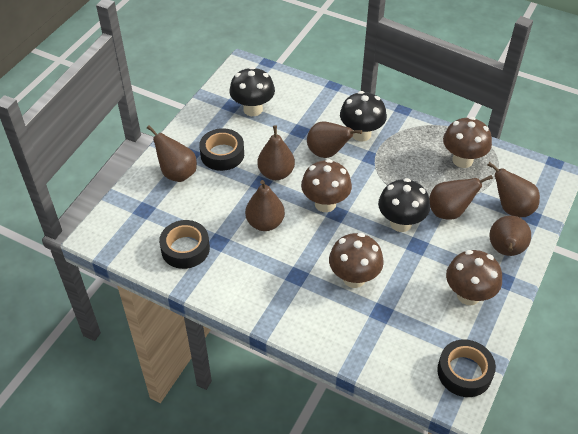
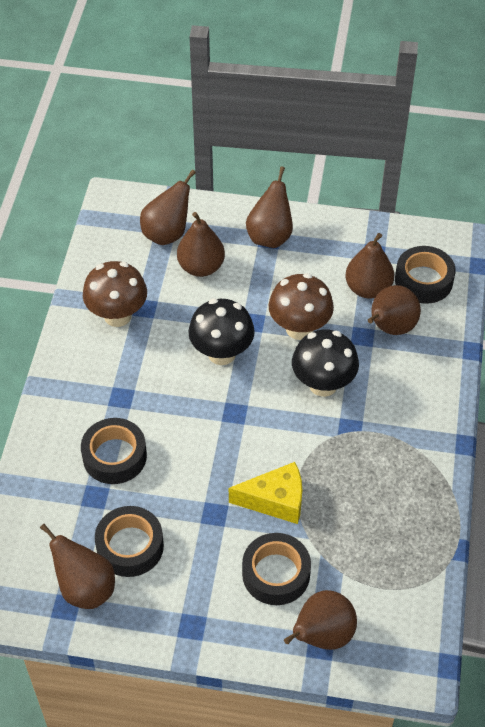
black mushroom: [229,67,275,116] [340,91,387,142] [378,178,430,232] = 3 -> [188,299,255,365] [292,329,359,397] = 2
black tape: [159,220,210,269] [199,128,244,171] [437,339,496,397] = 3 -> [81,418,147,484] [95,506,164,577] [242,533,311,605] [395,246,456,304] = 4
brown mushroom: [301,159,352,212] [329,233,384,288] [443,117,492,168] [446,250,502,305] = 4 -> [83,261,147,327] [269,273,334,340] = 2
yellow cheese: none = 0 -> [229,462,302,524] = 1

